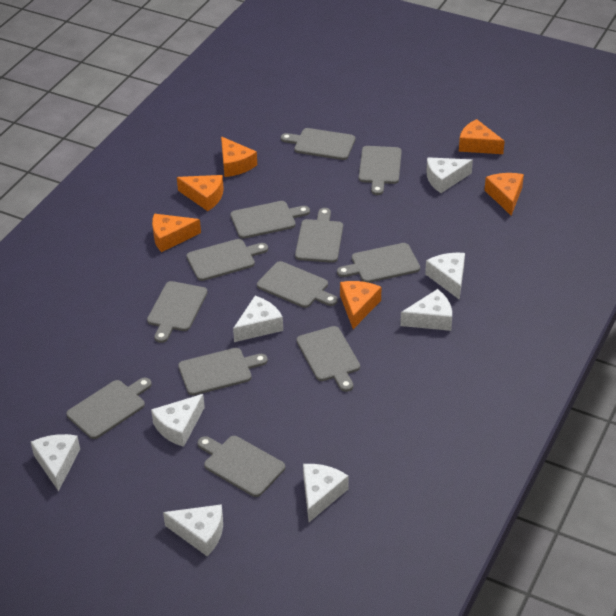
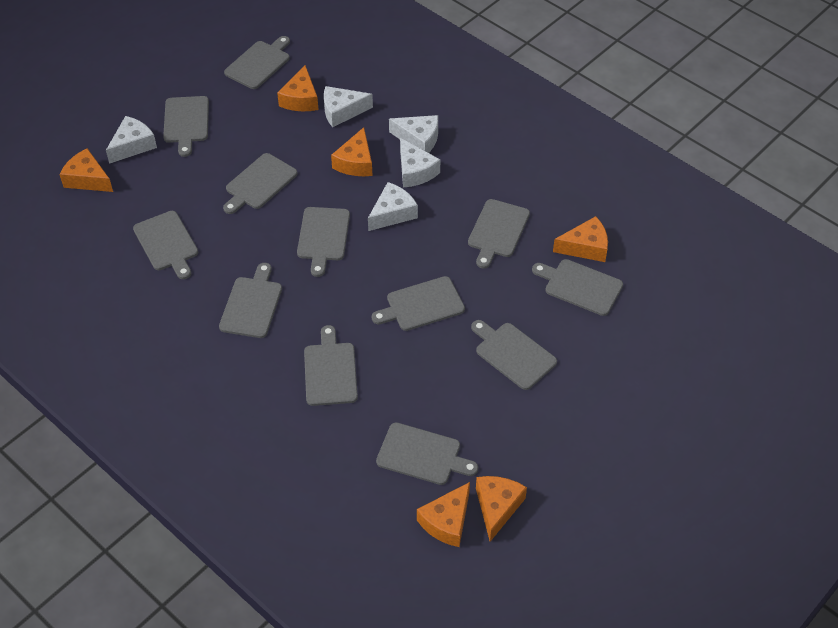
white cheese: [31,434,80,492] [151,394,205,447] [163,504,223,556] [233,296,283,342] [303,464,348,522] [400,289,452,331] [425,253,465,300] [427,157,473,193] = 8 -> [106,116,157,164] [324,86,373,127] [368,182,418,231] [389,115,438,153] [400,138,440,188] = 5

